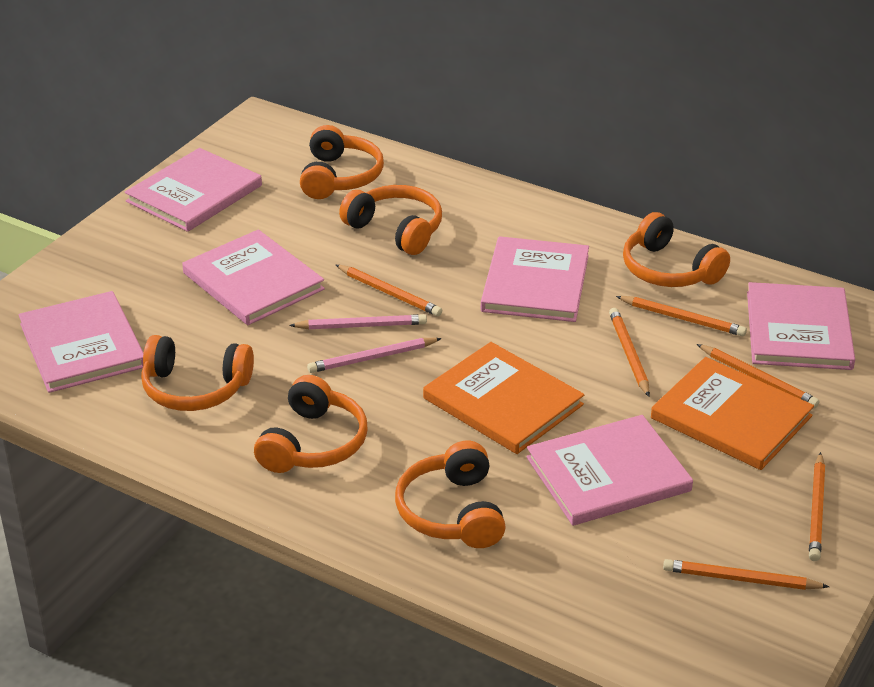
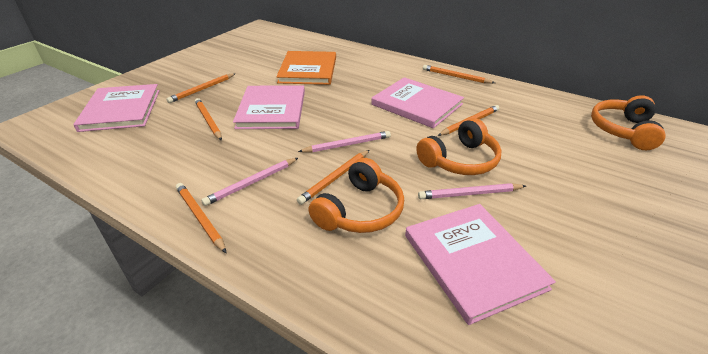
orange book: [423,342,584,454] [651,357,814,470] = 2 -> [276,51,336,85] = 1
orange headphones: [141,335,254,411] [254,375,368,473] [300,125,384,199] [339,185,442,255] [395,441,506,548] [623,212,730,287] = 6 -> [308,158,404,233] [416,118,502,175] [591,95,666,150] = 3
pink book: [19,291,143,393] [125,148,262,232] [182,229,325,325] [481,236,589,322] [526,415,693,526] [747,282,855,370] = 6 -> [73,84,160,132] [233,85,305,129] [371,77,464,128] [405,204,556,325] = 4
pink pencil: [289,314,427,329] [307,338,442,373] = 2 -> [201,158,298,206] [298,131,391,152] [418,183,526,199] = 3

